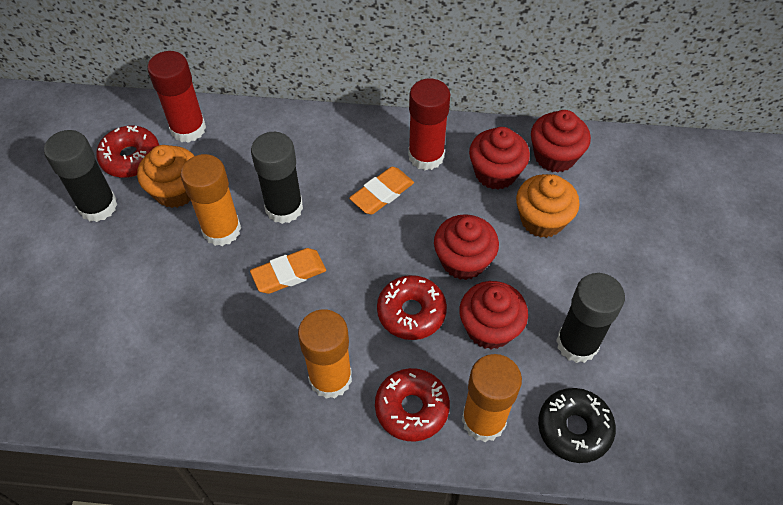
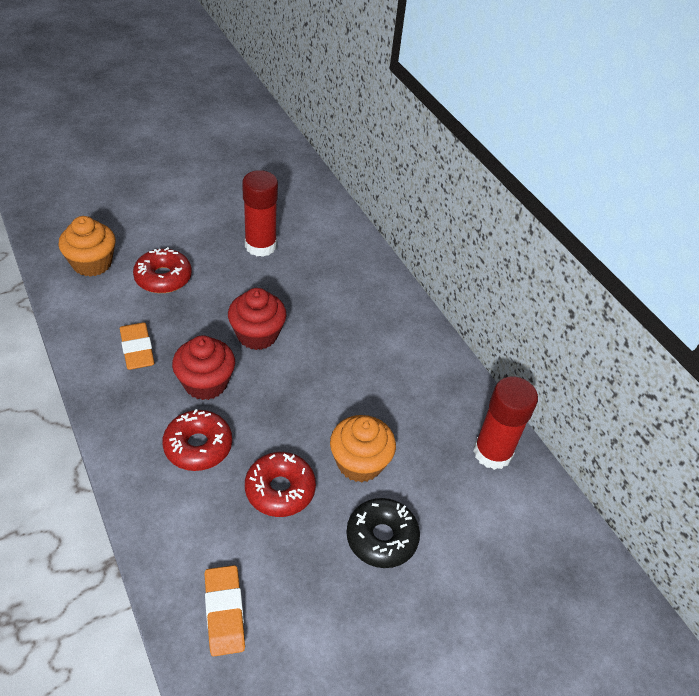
black glue stick: [44,130,118,222] [251,132,303,224] [556,273,625,363] = 3 -> none = 0
orange glue stick: [181,154,241,246] [298,309,352,399] [462,354,522,442] = 3 -> none = 0
red cupcake: [434,214,499,280] [459,281,528,349] [469,127,530,190] [531,110,591,172] = 4 -> [172,335,235,400] [228,288,287,350] = 2

